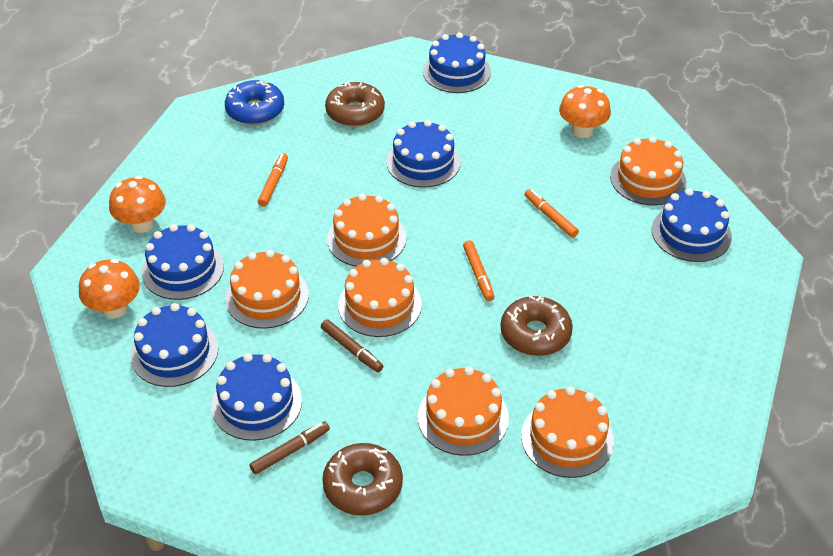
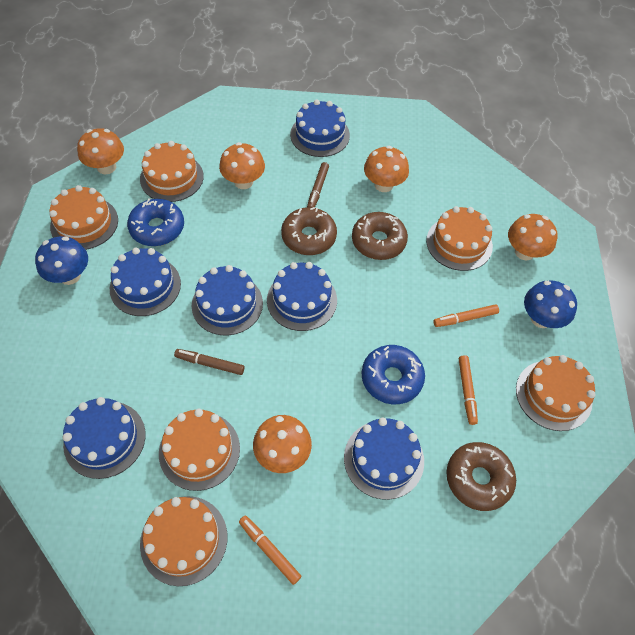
blue donut: [225,80,284,125] = 1 -> [127,198,184,246] [361,345,425,404] = 2
blue mushroom: none = 0 -> [35,236,88,285] [524,280,577,328] = 2
orange mushroom: [79,259,140,319] [109,176,166,233] [559,85,611,138] = 3 -> [77,128,124,175] [219,142,265,189] [253,415,312,473] [364,146,409,192] [508,214,558,260] = 5

